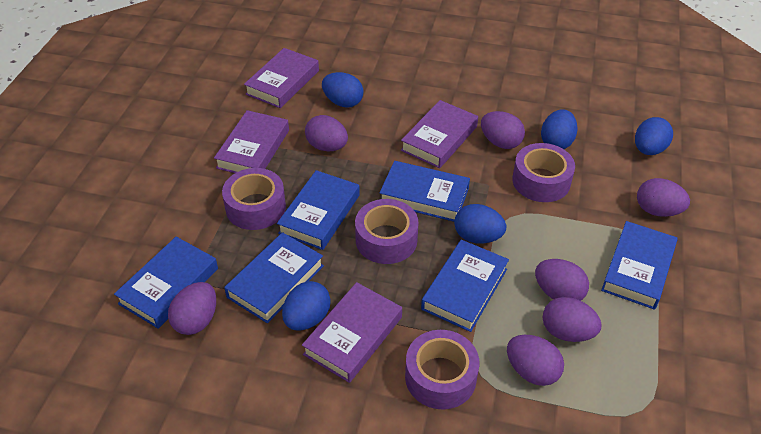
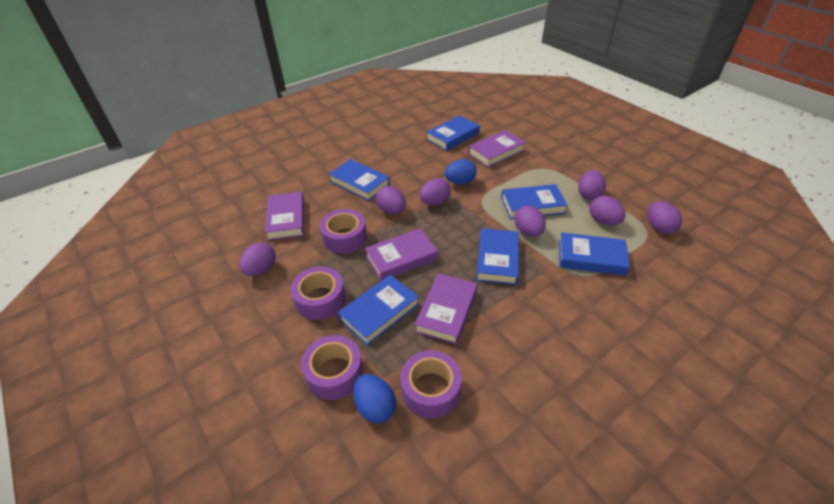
blue egg: [282,281,331,331] [322,72,363,108] [454,204,506,244] [541,109,578,149] [635,117,673,155] = 5 -> [353,374,396,423] [445,159,477,184] = 2

